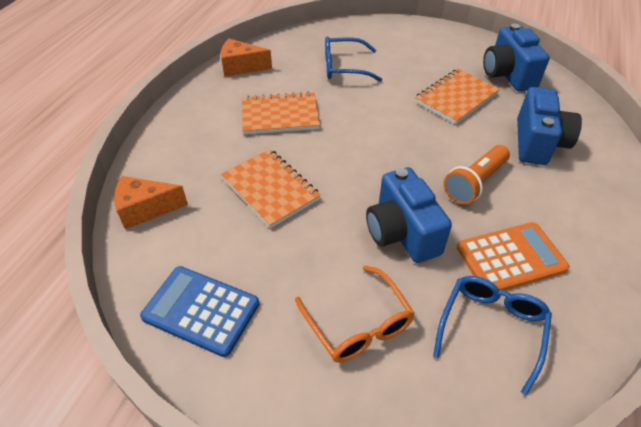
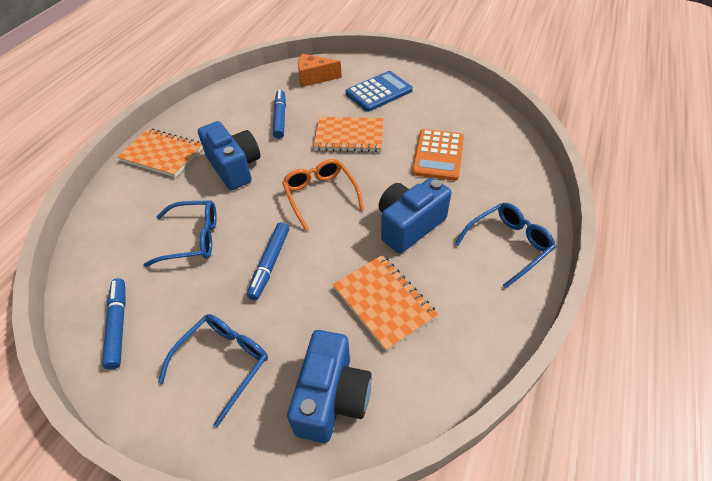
blue glasses: [325,36,383,82] [433,276,552,396] = 2 -> [144,200,217,267] [158,314,268,427] [455,203,556,289] = 3
blue marker: none = 0 -> [102,278,126,369] [247,222,289,300] [273,90,286,139] = 3
orange cheese: [114,176,188,229] [221,39,272,77] = 2 -> [298,54,342,87] = 1
orange flashlight: [444,145,510,205] = 1 -> none = 0

